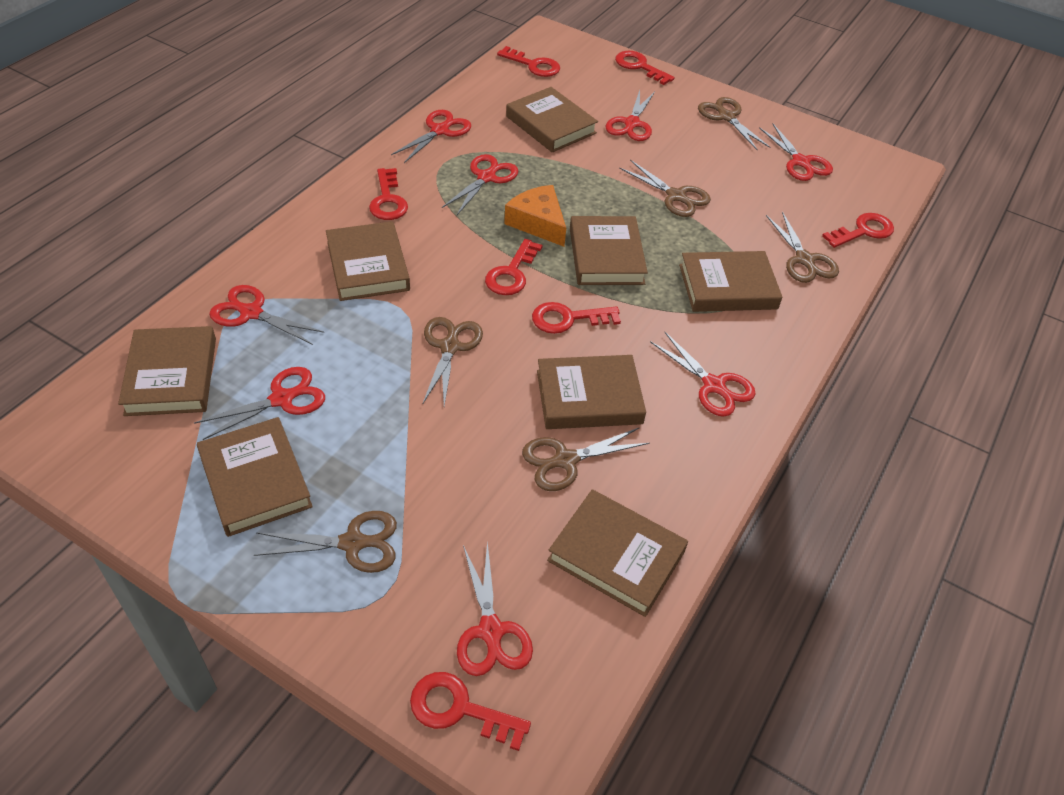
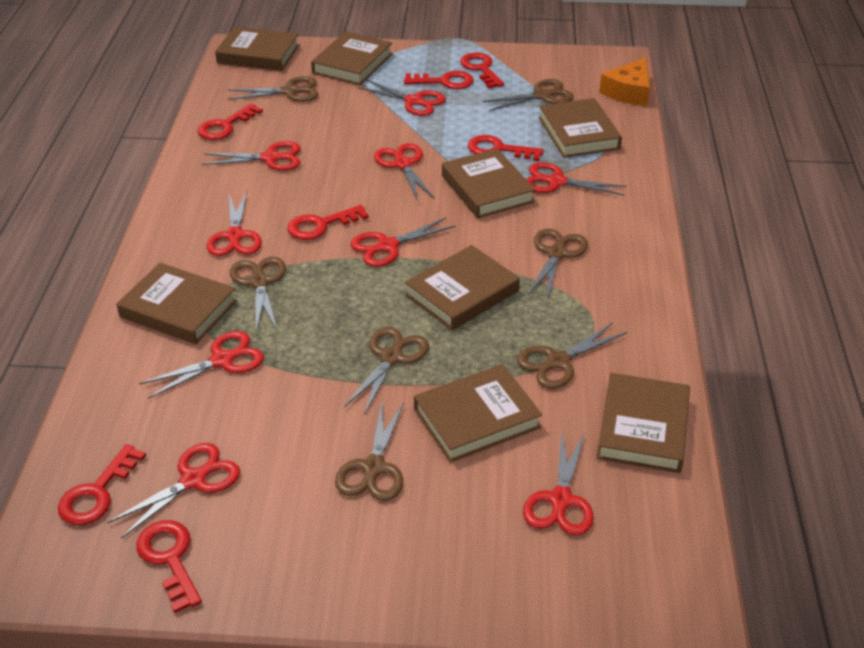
brown scissors: [254,511,397,573] [422,317,483,406] [522,427,650,491] [619,160,711,217] [698,97,770,151] [766,211,839,283] = 6 -> [228,76,318,102] [230,256,286,332] [335,402,404,501] [344,327,429,415] [483,79,574,111] [517,322,627,389] [528,228,588,300] = 7
red scissors: [194,367,325,440] [209,285,324,345] [391,110,471,163] [442,154,518,215] [457,541,533,676] [606,90,655,141] [650,332,755,417] [759,123,833,181] = 8 -> [107,443,240,539] [140,331,264,398] [202,141,301,171] [207,191,262,256] [351,217,456,267] [358,79,446,116] [374,143,435,201] [523,430,594,536] [526,162,626,196] = 9

